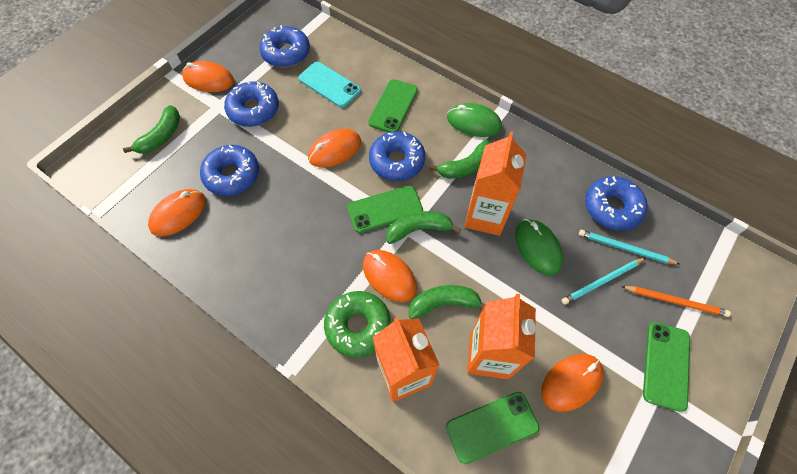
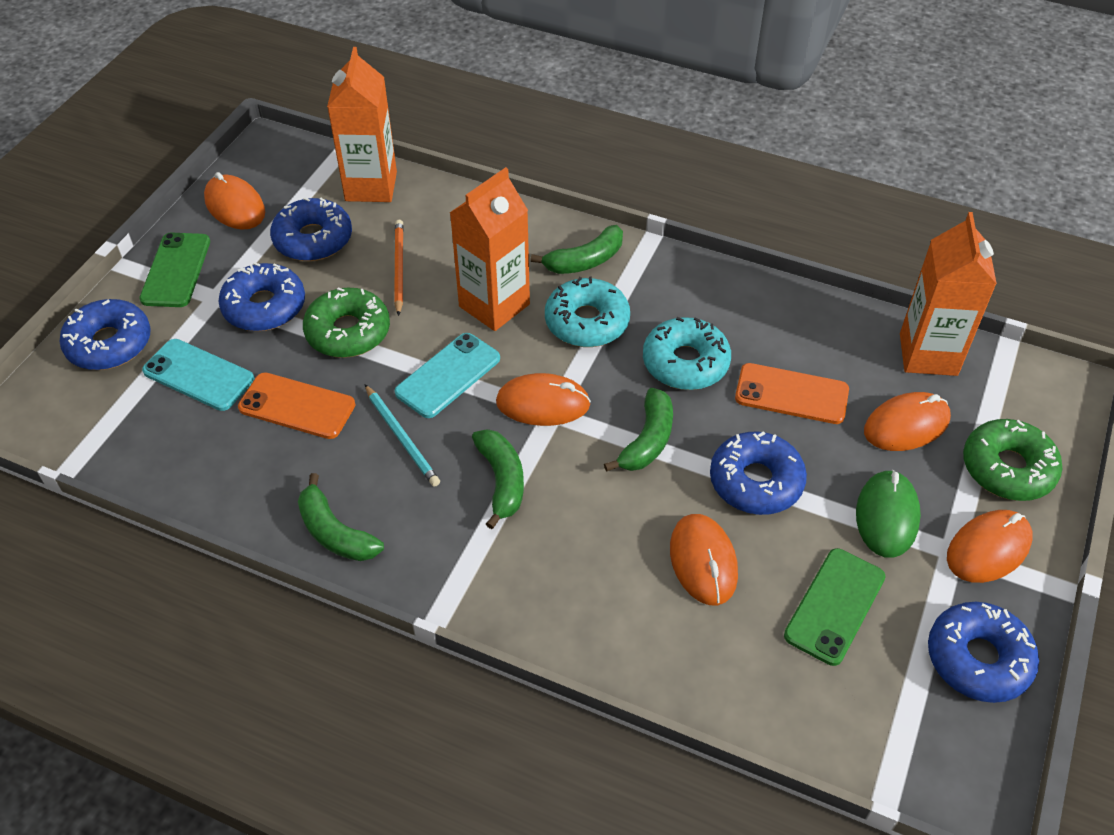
green donut: [324,291,391,357] = 1 -> [303,287,390,358] [963,419,1062,501] = 2
green mouse: [447,103,502,137] [515,219,563,276] = 2 -> [856,470,921,558] = 1
green phone: [347,186,423,233] [368,79,418,132] [446,392,539,464] [643,322,690,412] = 4 -> [139,233,210,307] [784,548,886,666] = 2
orange phone: none = 0 -> [238,372,355,439] [735,363,849,424] = 2
turquoise donut: none = 0 -> [545,276,630,347] [643,317,731,390] = 2
turquoise pencil: [562,258,645,305] [579,230,679,264] = 2 -> [365,385,440,487] = 1
turquoise phone: [298,62,361,108] = 1 -> [142,339,254,411] [395,333,500,418] = 2

